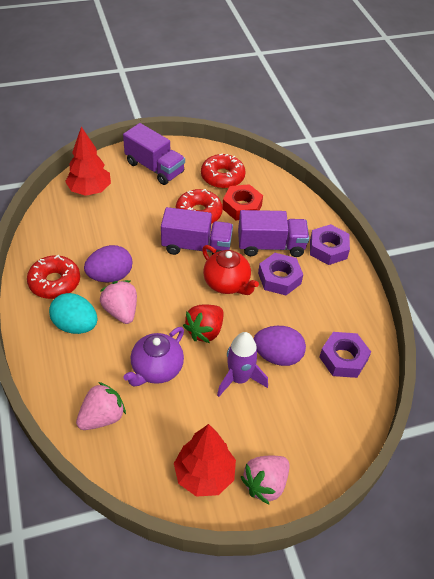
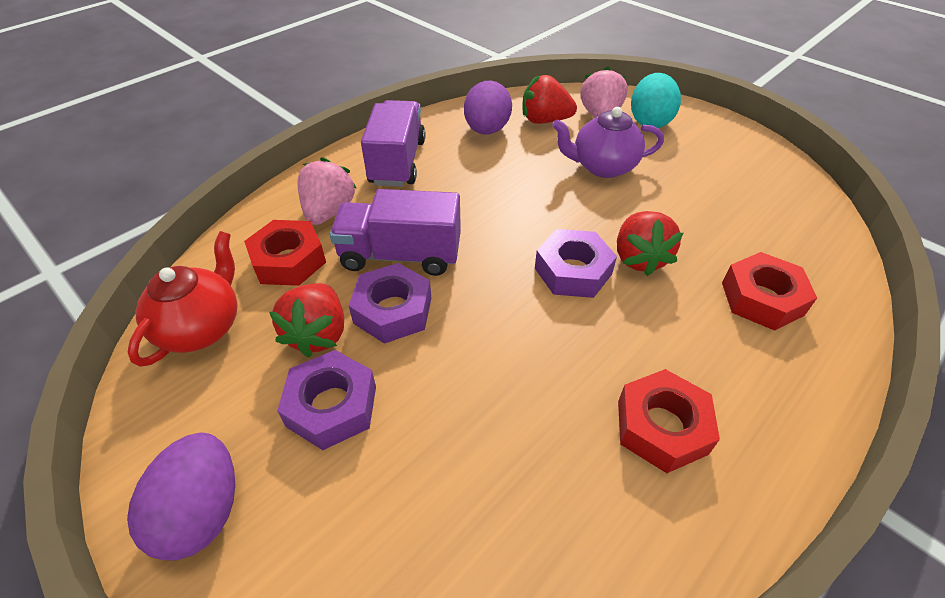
pink strawberry: [76,382,126,430] [100,280,137,324] [241,456,290,504] = 3 -> [297,157,357,225] [581,67,628,118] = 2
purple rocket: [217,332,268,397] = 1 -> none = 0
purple truck: [123,123,185,185] [161,207,233,255] [238,210,309,257] = 3 -> [330,189,461,276] [361,100,425,187] = 2
red donut: [27,255,80,299] [176,189,223,224] [201,154,246,189] = 3 -> none = 0
red nut: [222,184,263,220] = 1 -> [244,220,326,286] [618,369,720,473] [722,252,817,331] = 3
red strawberry: [183,304,224,343] = 1 -> [269,283,344,357] [522,75,577,124] [617,211,683,276] = 3
red tree: [65,127,111,196] [174,424,236,497] = 2 -> none = 0

